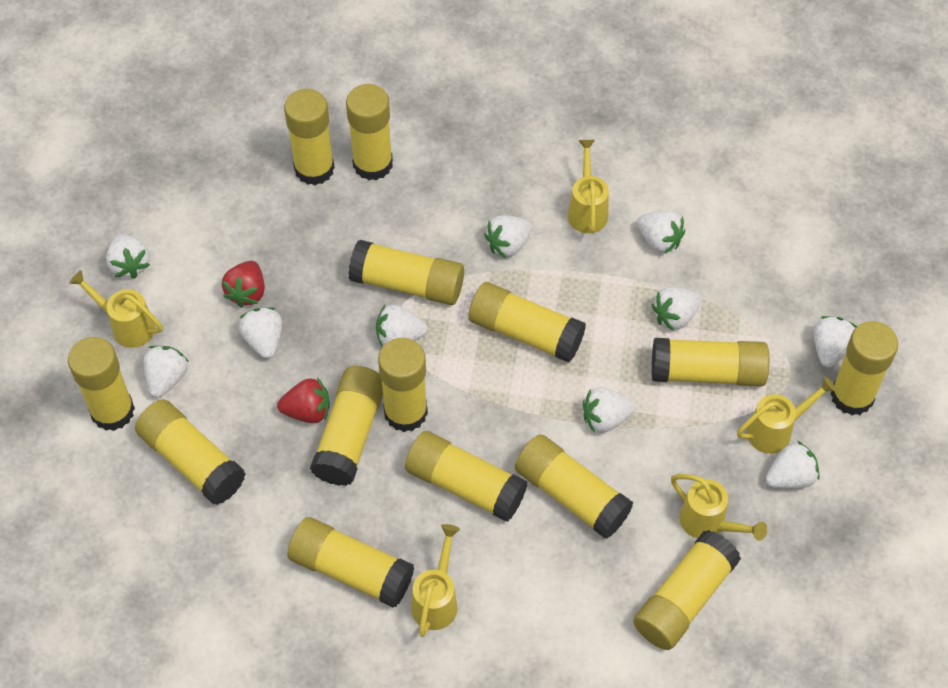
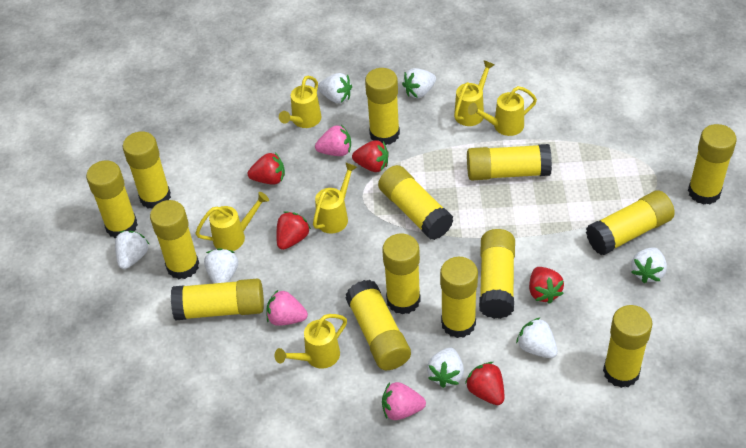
pink strawberry: none = 0 -> [266,290,308,326] [315,125,351,156] [382,382,426,420] = 3
red strawberry: [222,261,265,308] [277,378,330,423] = 2 -> [248,153,285,185] [276,211,311,250] [352,140,389,172] [465,362,504,405] [529,267,564,304] = 5
white strawberry: [106,234,150,278] [143,346,189,398] [238,307,282,358] [376,305,427,347] [484,215,532,258] [583,387,635,433] [637,211,685,254] [652,287,701,331] [766,441,820,488] [813,316,857,367] = 10 -> [115,231,149,269] [204,248,238,284] [318,73,352,103] [402,68,436,98] [427,347,464,388] [516,317,558,358] [631,247,667,283] = 7
yellow watering can: [69,270,163,348] [411,524,460,637] [568,140,609,233] [671,474,767,541] [737,377,836,454] = 5 -> [195,192,269,251] [275,314,347,369] [279,76,321,128] [313,162,357,233] [454,60,495,126] [468,86,537,136] = 6

